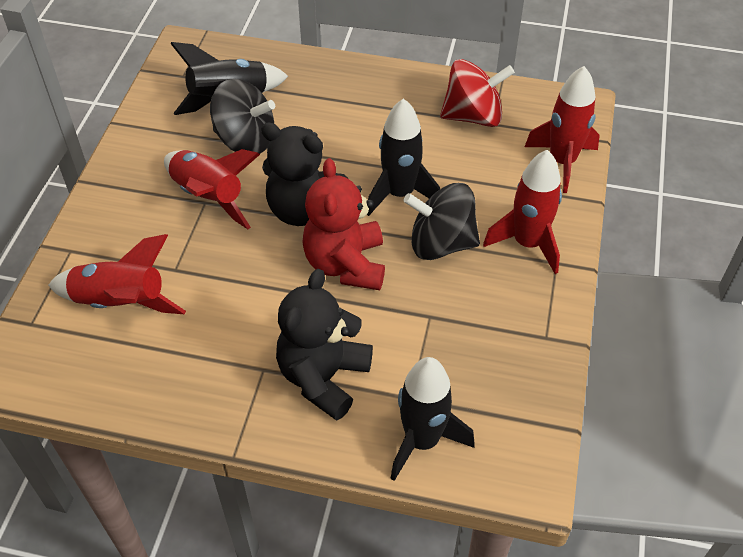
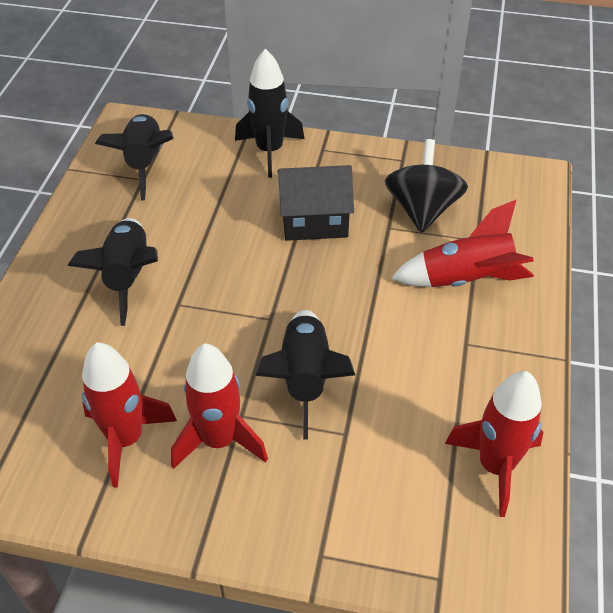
black house: none = 0 -> [277,165,354,241] = 1
black rocket: [170,42,288,115] [367,98,440,216] [390,357,475,481] = 3 -> [68,218,158,326] [95,114,174,201] [235,49,304,178] [255,310,355,440] = 4
black spinning top: [210,79,275,154] [403,183,480,260] = 2 -> [385,139,468,233] = 1
black teddy bear: [261,122,348,226] [276,269,373,421] = 2 -> none = 0
red spinning top: [440,59,515,127] = 1 -> none = 0
red teddy bear: [302,158,385,290] = 1 -> none = 0

